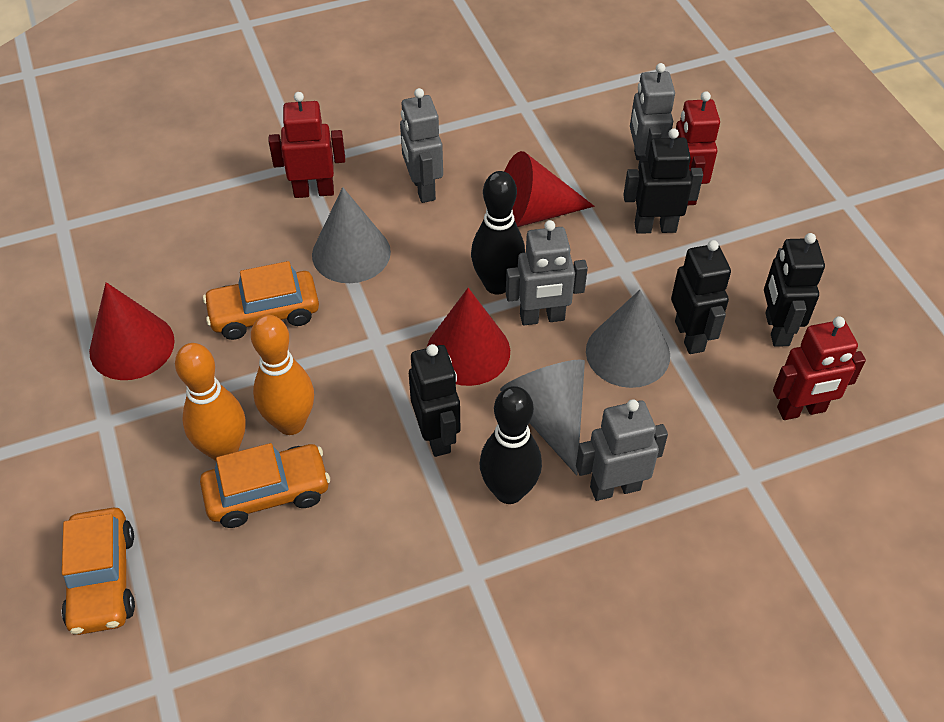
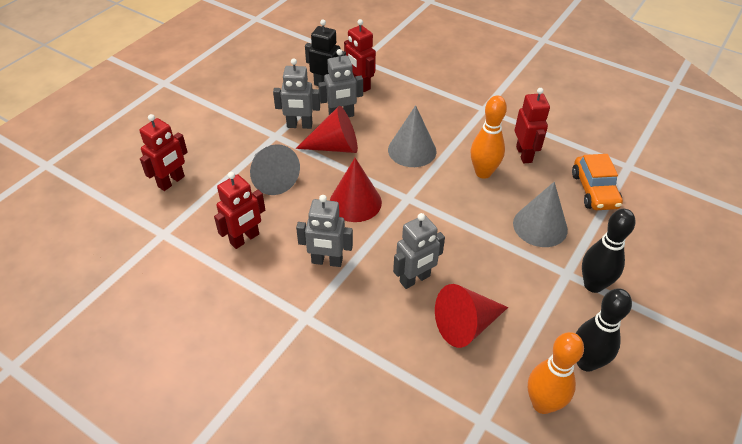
black robot: [409,344,460,457] [623,128,703,234] [671,240,731,354] [764,233,825,347] = 4 -> [305,20,346,86] = 1
orange car: [62,508,135,635] [200,443,330,528] [203,261,319,340] = 3 -> [572,154,623,210] = 1
red robot: [269,92,345,198] [676,91,720,205] [773,316,866,420] = 3 -> [139,114,188,191] [214,172,265,249] [344,19,376,92] [515,88,550,163] = 4

